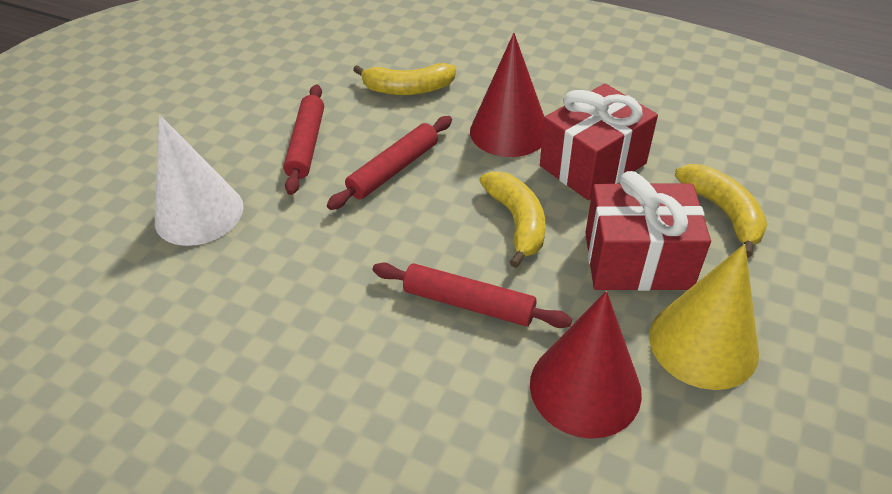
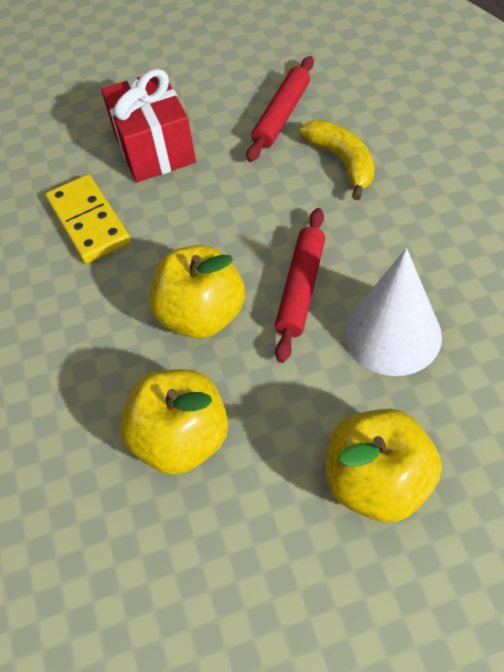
red cone: [470,33,544,157] [530,291,642,439] = 2 -> none = 0
red gift: [540,84,658,200] [585,171,711,291] = 2 -> [101,69,196,182] = 1
red rolling pin: [283,84,324,195] [327,116,452,210] [373,263,572,328] = 3 -> [246,56,314,162] [275,208,325,363] = 2
yellow apple: none = 0 -> [119,369,228,475] [149,245,245,339] [326,409,442,522] = 3
yellow banana: [353,63,456,95] [479,171,545,268] [675,164,767,258] = 3 -> [299,120,375,200] = 1
yellow cone: [649,244,759,390] = 1 -> none = 0
yellow domino: none = 0 -> [45,174,131,264] = 1

